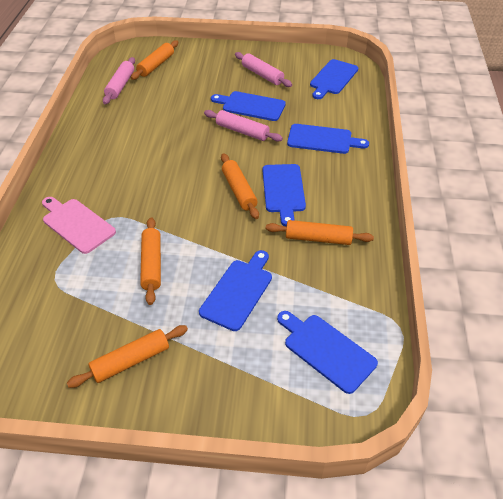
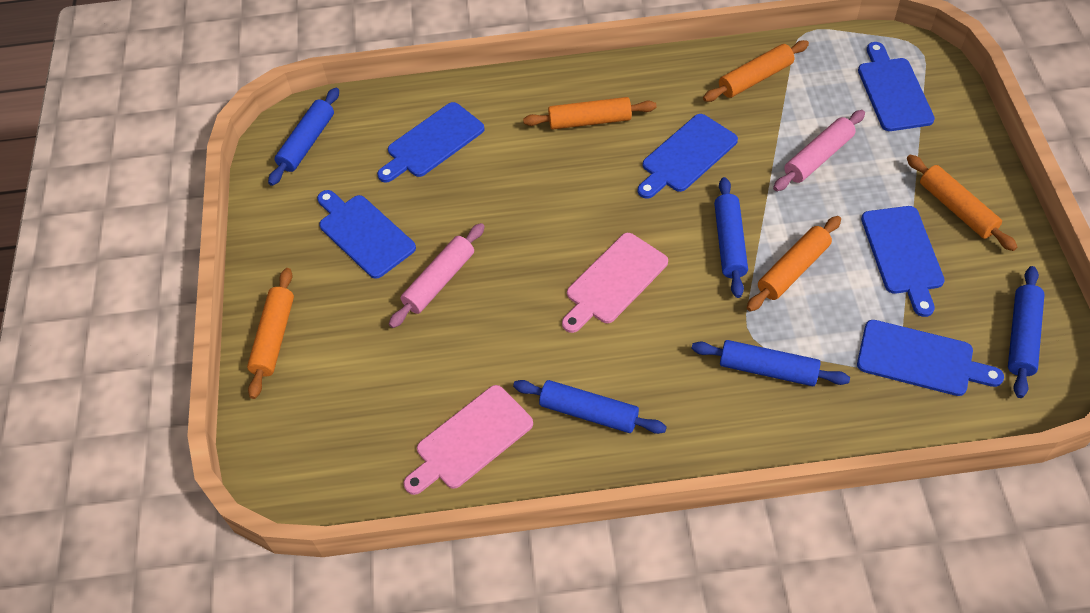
blue rolling pin: none = 0 -> [268,88,339,186] [513,380,667,434] [692,340,850,386] [714,177,748,298] [1008,266,1045,398] = 5
pink cutting board: [42,197,116,254] = 1 -> [404,385,533,495] [562,233,668,333] = 2
pink rolling pin: [103,57,135,104] [204,110,283,142] [235,52,292,87] = 3 -> [389,223,485,328] [773,110,865,191] = 2

